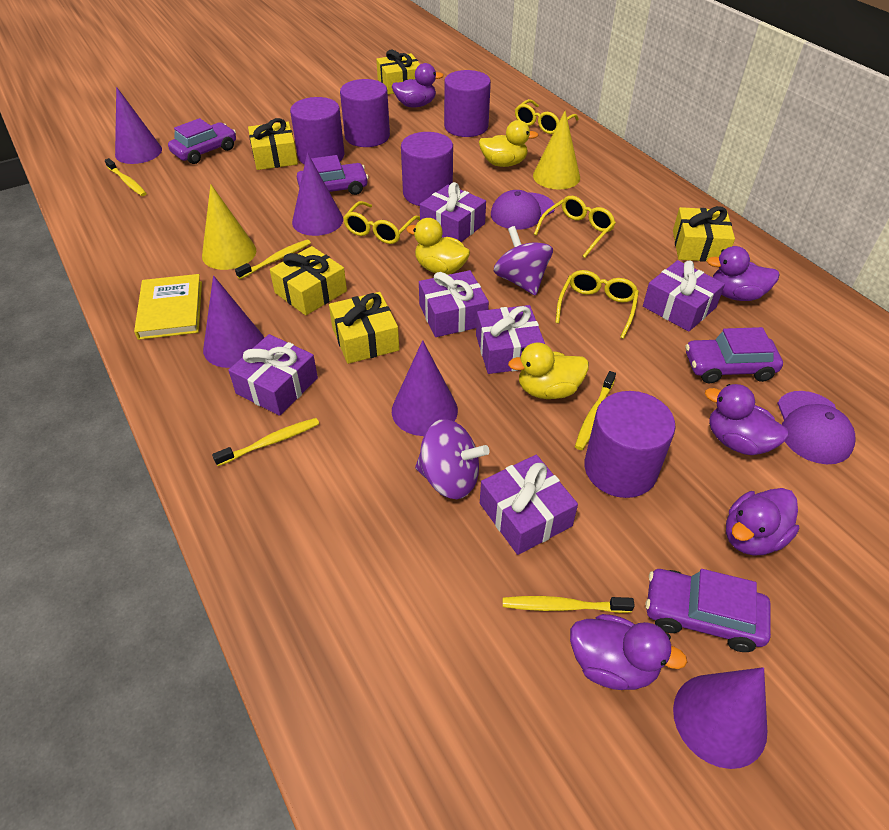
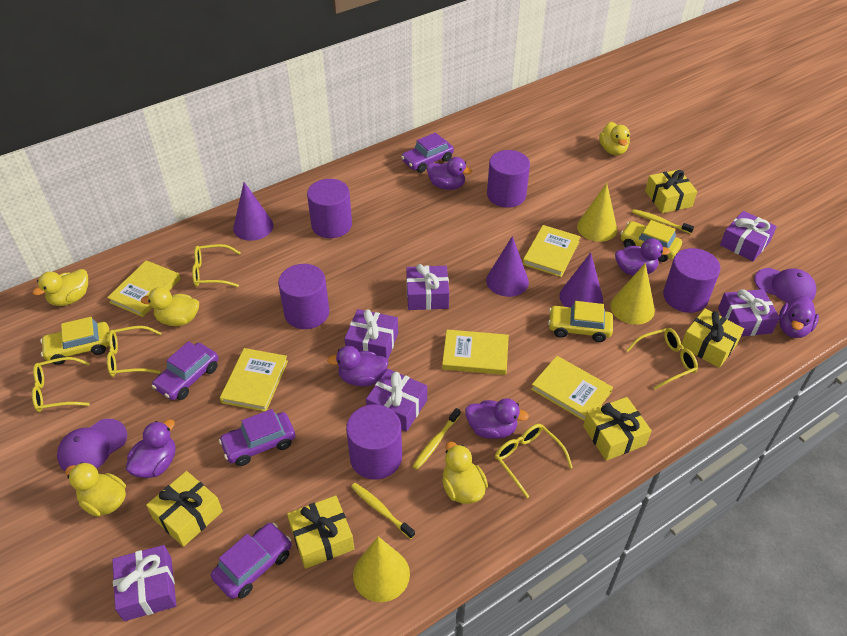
purple cone: [115,87,162,164] [203,276,264,368] [292,153,343,236] [392,340,458,436] [673,667,767,769] = 5 -> [233,182,273,241] [486,236,529,297] [560,253,603,307] = 3
purple duck: [392,63,444,108] [570,614,687,690] [705,384,789,455] [707,246,780,301] [726,488,799,556] = 5 -> [126,419,175,478] [327,346,388,386] [427,157,472,190] [465,398,529,439] [615,239,670,276] [779,296,819,338] = 6
purple spinning top: [415,419,489,499] [494,226,553,296] = 2 -> none = 0
yellow book: [134,274,202,340] = 1 -> [107,260,181,317] [220,348,288,412] [442,329,509,375] [523,225,581,277] [531,356,613,421] = 5
yellow car: none = 0 -> [40,317,110,365] [548,301,613,342] [620,220,682,262] = 3
yellow cone: [202,184,256,270] [533,111,580,190] = 2 -> [353,537,410,602] [577,183,617,242] [610,263,655,325] = 3
yellow duck: [406,218,470,274] [479,120,538,167] [508,343,589,399] = 3 -> [32,269,88,306] [65,463,126,517] [141,287,199,326] [442,442,488,504] [599,122,630,155] = 5
yellow glasses: [343,201,420,244] [515,99,579,134] [534,196,616,258] [555,270,639,339] = 4 -> [32,357,90,412] [107,326,161,377] [192,244,241,287] [495,424,573,498] [626,328,698,389] = 5
yellow toothbrush: [105,158,147,196] [212,418,319,466] [235,239,311,279] [503,596,635,613] [575,371,616,450] = 5 -> [351,483,415,539] [412,408,460,470] [632,209,694,234] = 3

